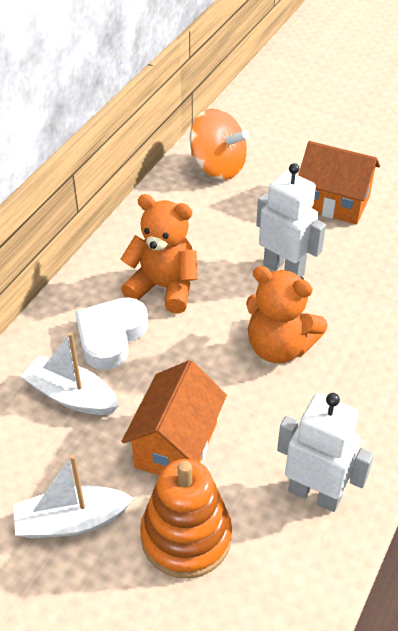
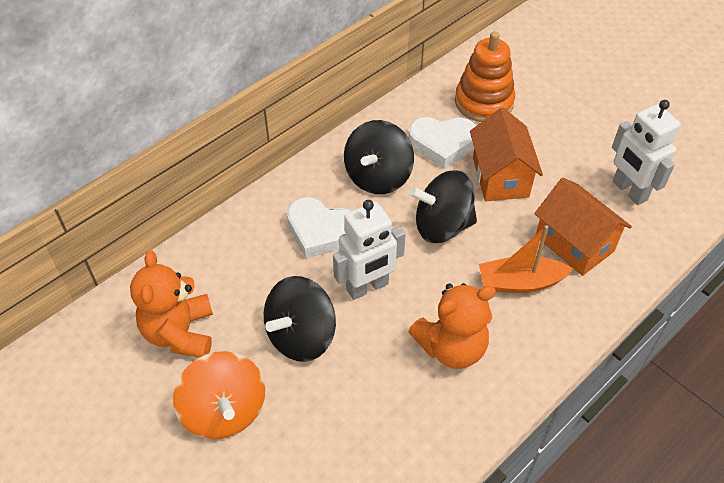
black spinning top: none = 0 -> [264,276,336,362] [344,120,414,194] [409,170,477,243] = 3
orange boat: none = 0 -> [479,225,573,293] = 1
white boat: [13,454,134,538] [21,332,119,415] = 2 -> none = 0
white heart: [75,297,148,370] = 1 -> [287,197,351,258] [408,117,477,169] = 2

